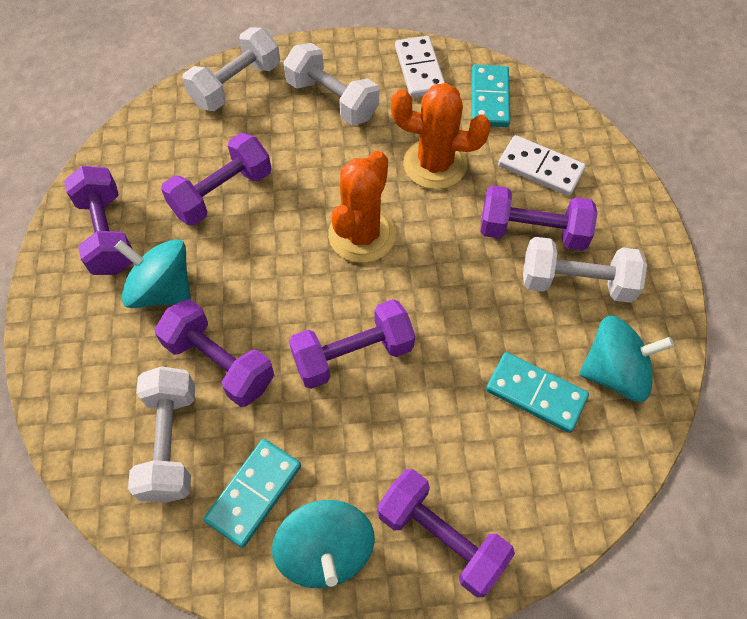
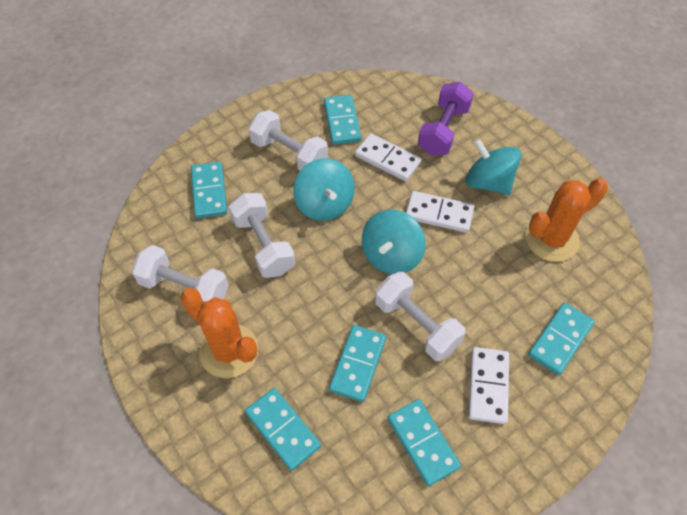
purple dumbbell: [64,166,133,275] [155,299,274,407] [161,133,271,226] [289,299,415,389] [377,469,515,597] [480,185,598,251] = 6 -> [418,82,474,156] = 1
turquoise domino: [204,439,301,548] [471,65,510,127] [486,352,589,433] = 3 -> [191,162,227,219] [245,388,321,471] [324,95,361,145] [329,325,386,402] [388,399,461,486] [528,302,595,375] = 6
white domino: [395,36,445,98] [498,135,586,196] = 2 -> [355,134,422,181] [406,191,474,233] [468,347,509,424] = 3

